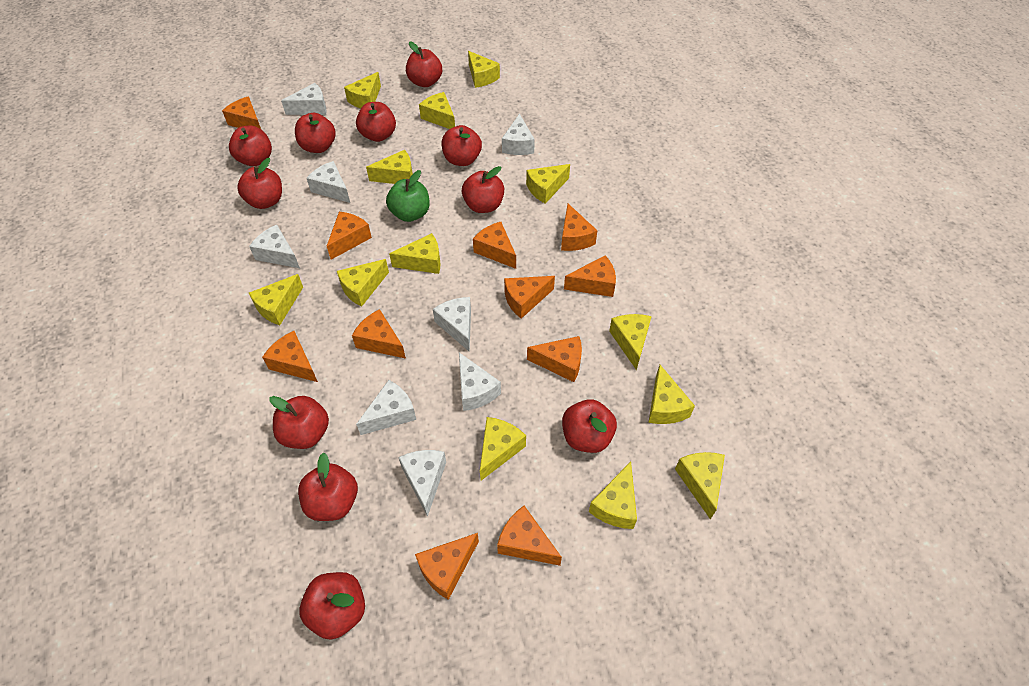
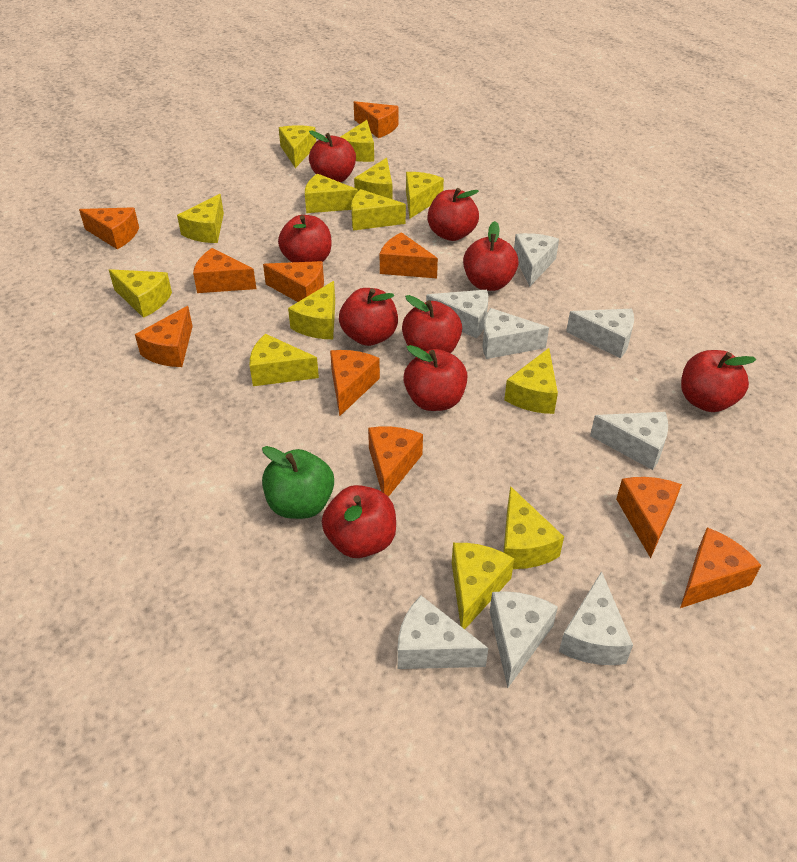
orange cheese: [222,96,261,129] [262,331,318,382] [327,212,372,260] [352,309,406,359] [415,533,479,600] [473,222,516,269] [497,506,562,566] [504,276,555,319] [527,336,582,382] [561,204,598,251] [564,255,616,297] = 11 -> [79,207,139,249] [135,306,193,367] [193,248,256,293] [263,261,324,302] [330,350,380,416] [354,101,399,138] [368,426,423,497] [380,232,438,278] [616,477,682,558] [680,527,761,608] = 10
red apple: [229,126,272,166] [237,158,282,209] [269,396,329,449] [295,113,336,153] [298,453,358,521] [299,572,365,640] [356,102,396,142] [406,41,442,87] [441,125,482,166] [462,166,504,213] [562,399,617,453] = 11 -> [278,215,332,262] [309,131,356,182] [322,485,396,558] [339,288,398,346] [402,295,462,353] [403,345,467,411] [427,188,479,241] [463,221,519,291] [681,350,756,412] = 9

